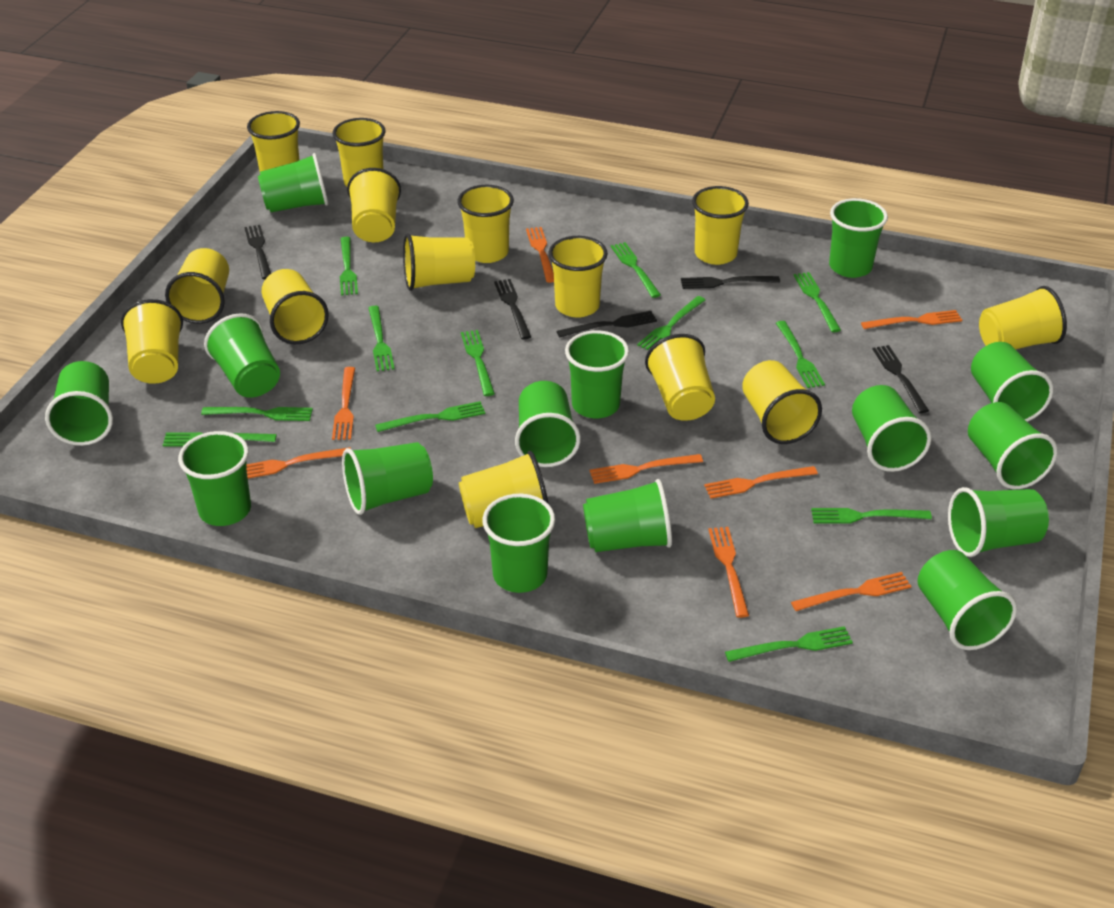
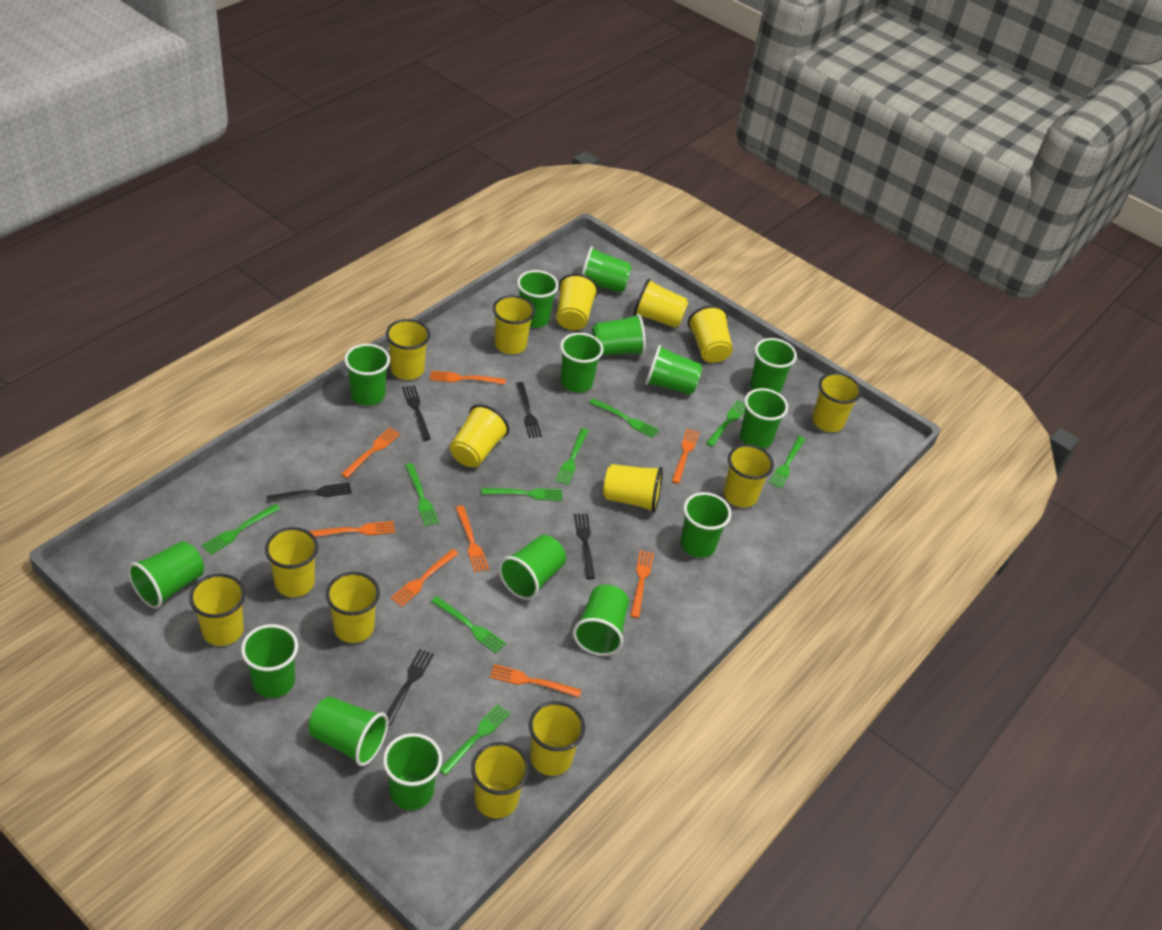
green fork: [163,432,277,447] [201,407,313,421] [340,237,358,296] [369,306,395,372] [375,401,485,432] [461,330,495,396] [611,242,661,298] [637,296,705,350] [725,626,853,662] [776,321,825,388] [793,272,841,332] [811,508,932,524] = 12 -> [202,504,280,555] [405,463,439,526] [431,596,506,653] [439,704,510,775] [481,488,562,501] [555,428,589,485] [589,398,659,438] [706,400,745,447] [769,436,805,489] = 9

